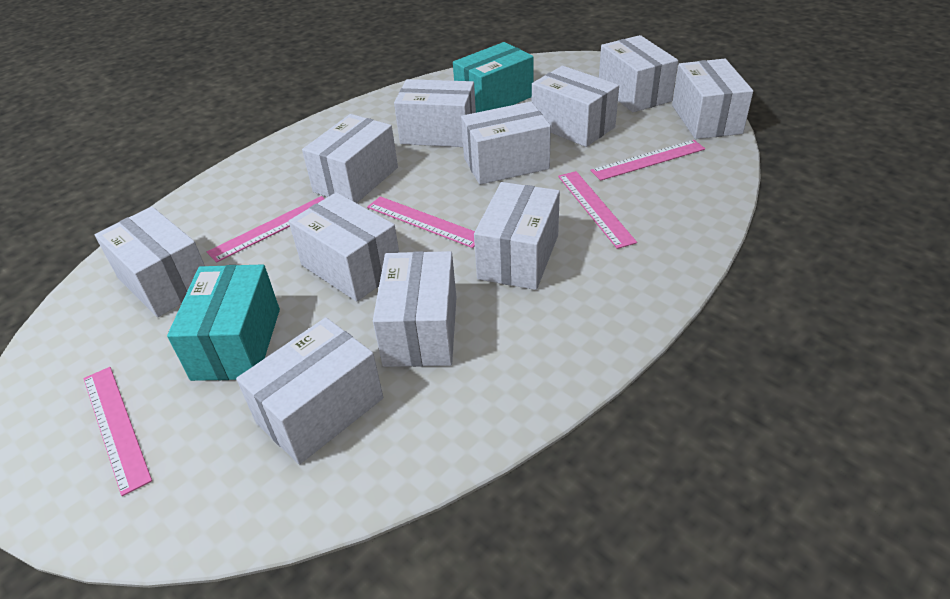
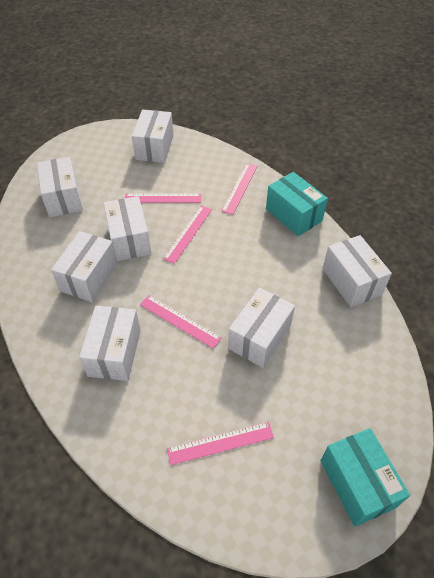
white box: [95,206,205,317] [236,317,383,464] [289,192,399,302] [302,114,398,203] [373,251,456,367] [394,79,476,147] [461,101,551,185] [474,182,560,290] [532,66,619,147] [599,35,678,112] [672,59,753,139] = 11 -> [37,157,83,217] [51,231,118,302] [79,306,141,381] [104,196,151,261] [132,110,174,163] [228,288,295,368] [322,235,392,307] = 7

